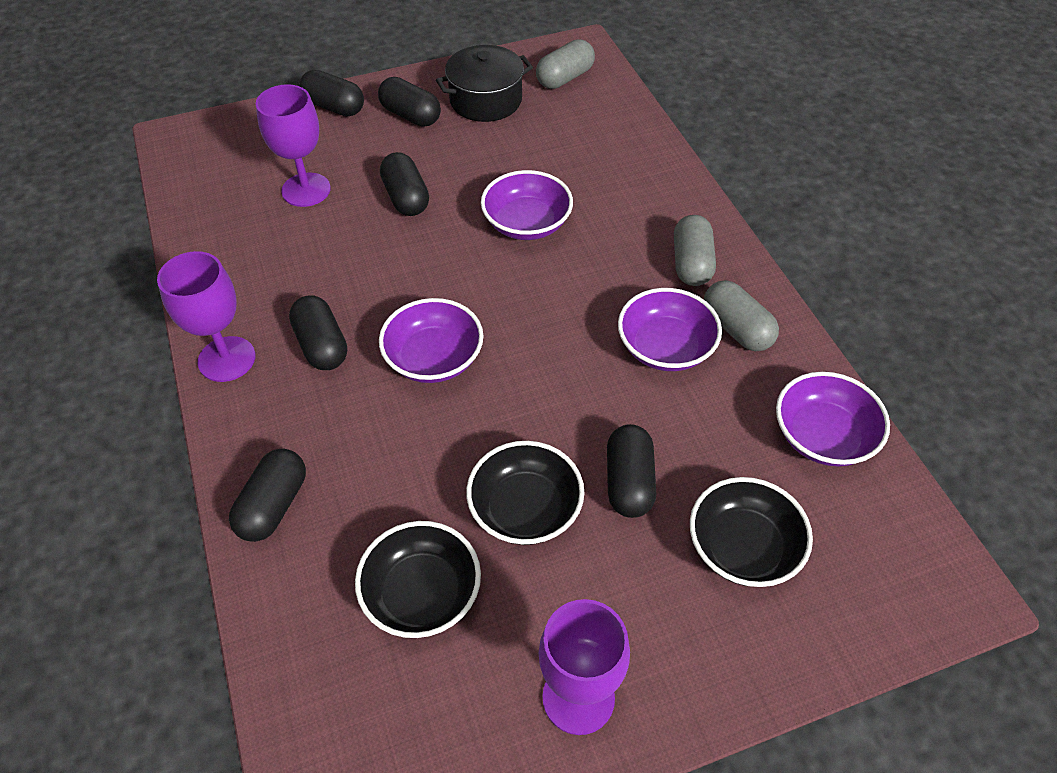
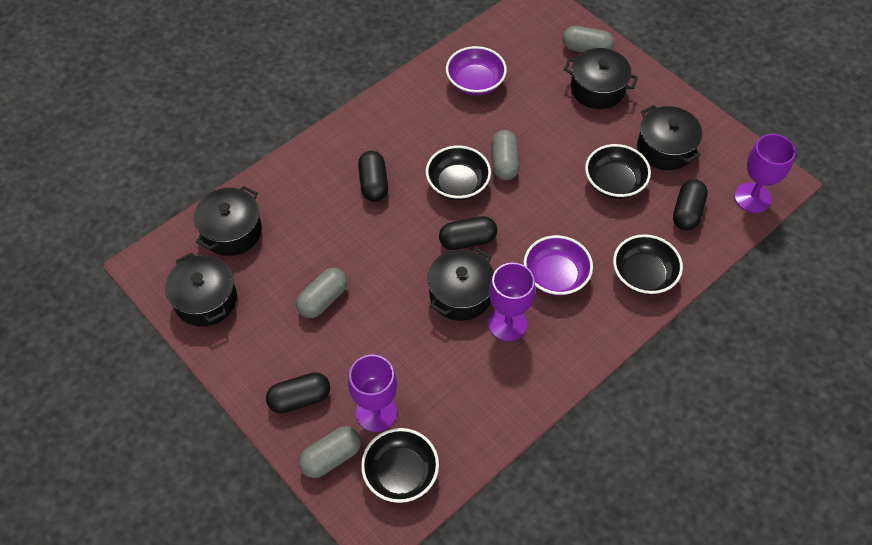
black bowl: [355,521,481,638] [466,441,584,545] [690,477,813,587] = 3 -> [361,428,439,503] [426,146,491,200] [585,144,651,199] [613,234,683,295] = 4
black capsule: [229,449,306,542] [289,295,347,370] [299,70,364,117] [378,77,441,127] [380,152,429,216] [607,424,656,518] = 6 -> [266,372,330,414] [358,151,388,202] [439,216,497,250] [673,179,708,231] = 4
black pot: [436,45,533,122] = 1 -> [165,253,237,327] [194,186,262,256] [427,248,494,321] [564,48,638,109] [637,105,702,170] = 5
grey capsule: [536,39,595,89] [674,215,716,286] [704,280,779,351] = 3 -> [296,268,347,318] [299,426,361,478] [491,130,520,180] [562,26,615,52] = 4
purple bowl: [379,298,483,383] [481,170,573,240] [618,288,722,371] [776,372,890,467] = 4 -> [446,46,507,95] [524,235,593,296] = 2

